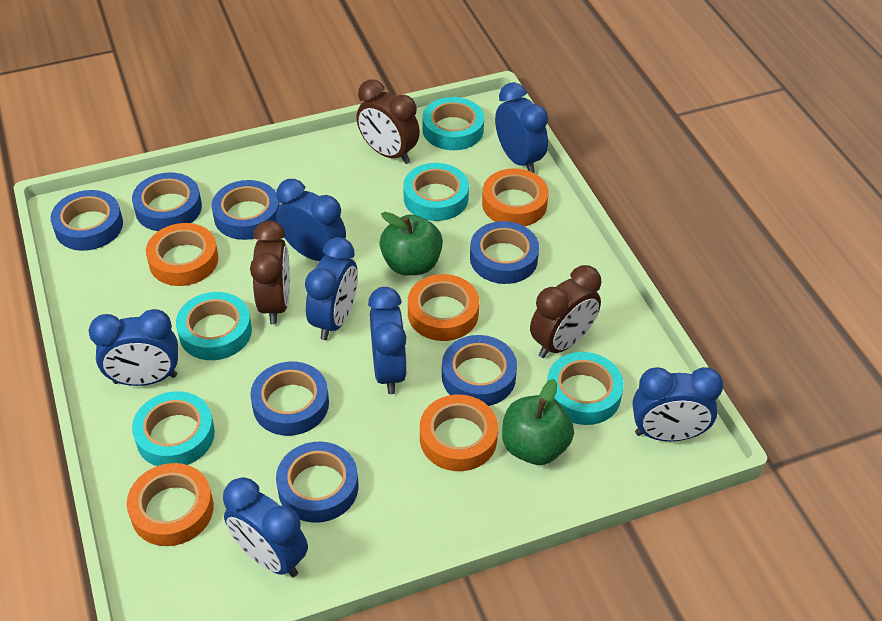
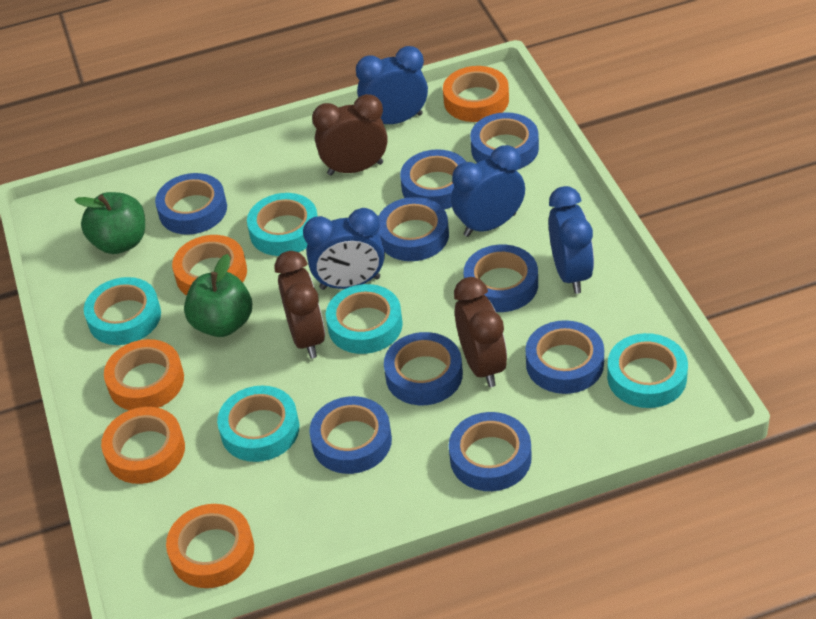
blue clock: [89,309,178,386] [223,477,308,577] [276,179,346,261] [305,237,358,340] [368,287,407,394] [495,82,548,173] [632,367,723,441] = 7 -> [303,208,385,290] [356,46,428,124] [451,145,525,237] [549,186,594,294] = 4
blue tape: [51,190,123,251] [132,172,202,231] [212,180,280,240] [250,362,329,436] [276,441,358,523] [442,335,517,406] [470,221,539,284] = 7 -> [155,173,227,235] [309,396,392,474] [378,197,449,261] [384,332,463,405] [400,149,466,209] [449,412,532,491] [464,244,538,312] [470,112,539,169] [525,320,604,394] = 9

